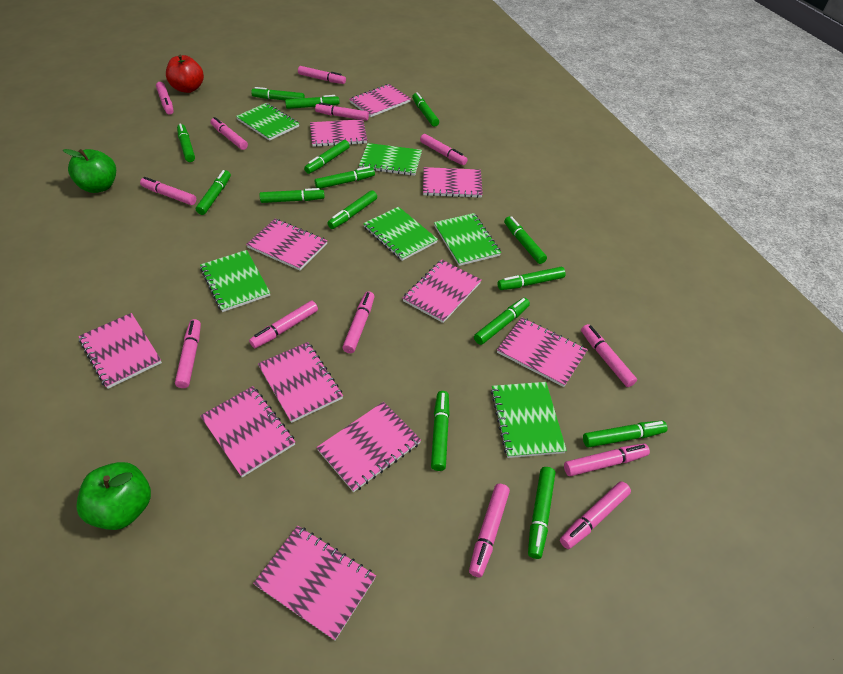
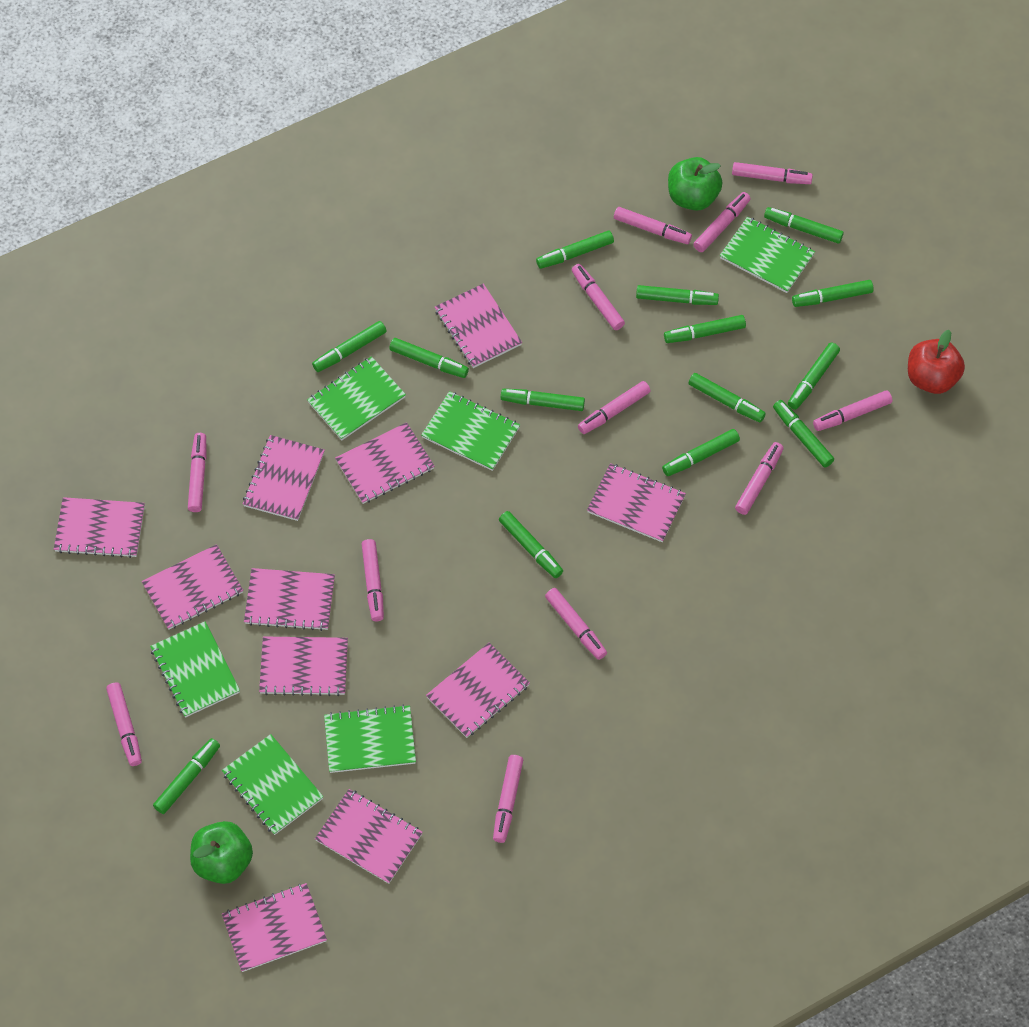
green marker: [177,123,195,162] [196,170,231,215] [251,87,305,100] [260,188,325,203] [285,95,340,109] [304,140,350,174] [315,166,375,189] [327,190,377,229] [412,92,439,127] [431,391,450,471] [474,298,530,345] [498,267,566,290] [504,216,547,264] [528,467,555,559] [583,421,668,447] = 15 -> [153,738,220,814] [312,321,386,372] [389,338,469,378] [499,511,563,578] [501,389,585,411] [536,231,614,269] [636,285,719,305] [662,429,740,476] [664,315,746,343] [688,373,766,422] [764,207,844,244] [773,400,834,467] [788,342,840,410] [792,280,874,307] = 14
pink marker: [140,177,196,205] [156,82,174,115] [175,319,201,388] [211,117,248,150] [249,301,318,348] [298,66,346,84] [315,102,369,121] [342,291,375,353] [420,134,467,165] [469,484,510,577] [560,481,631,549] [564,444,650,476] [581,324,637,387] = 13 -> [106,682,142,766] [188,433,207,512] [362,539,384,621] [493,755,523,843] [545,588,607,660] [572,264,625,330] [578,381,651,434] [614,207,692,244] [693,192,751,252] [732,162,813,184] [735,442,783,515] [813,390,892,431] = 12

